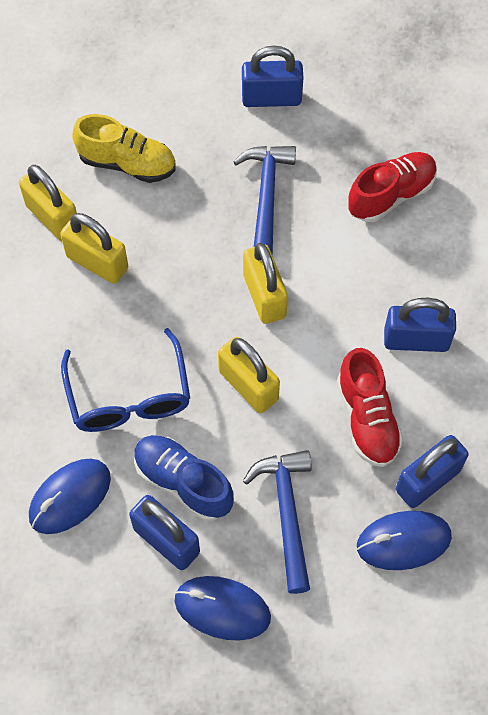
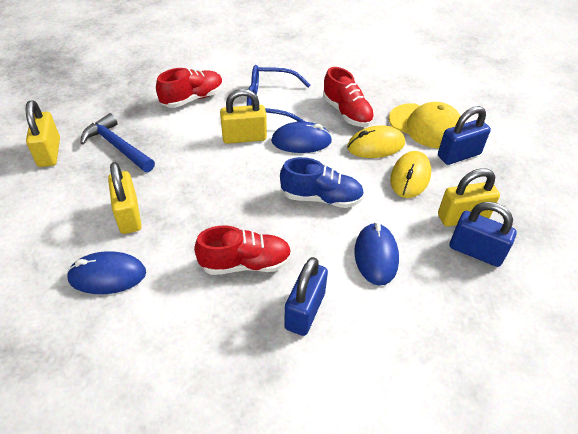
blue hammer: [234,146,296,254] [243,450,312,594] = 2 -> [80,113,155,172] = 1
blue padlock: [129,495,200,570] [242,46,303,107] [384,298,456,352] [396,435,469,508] = 4 -> [284,257,328,336] [438,106,491,165] [450,202,517,267] = 3
red shoe: [337,348,404,467] [348,152,437,222] = 2 -> [156,68,223,108] [194,226,292,275] [323,67,374,127] = 3
yellow cap: none = 0 -> [389,102,461,149] = 1
yellow mouse: none = 0 -> [347,126,405,158] [390,151,431,198] = 2
yellow shoe: [72,114,175,183] = 1 -> none = 0

